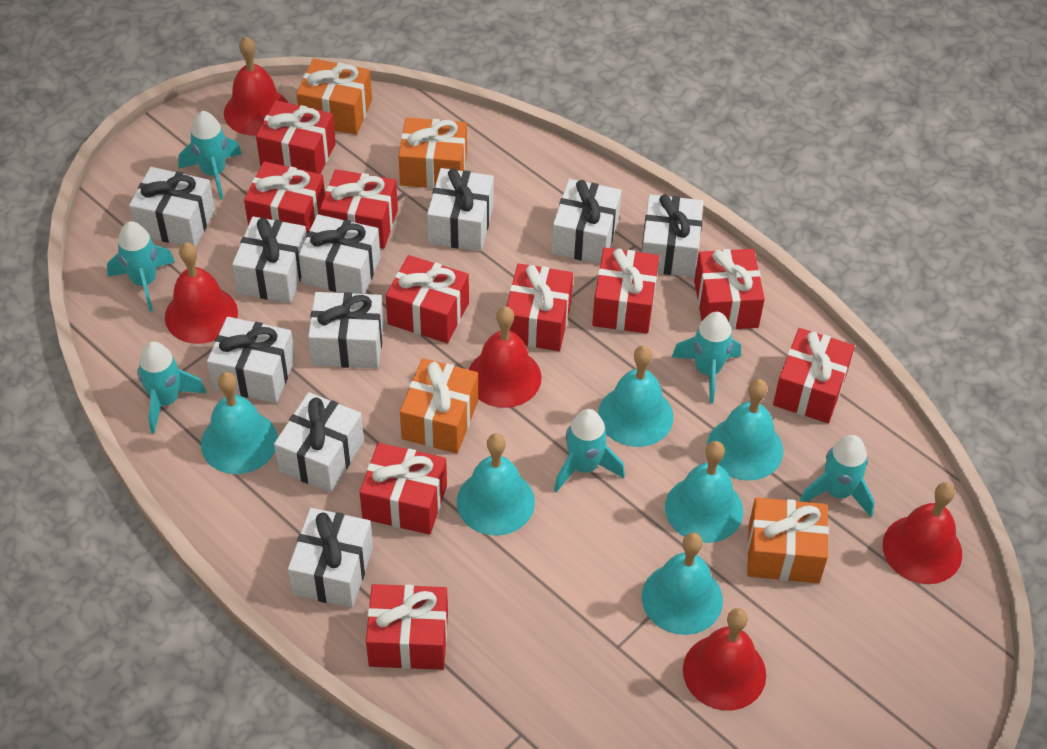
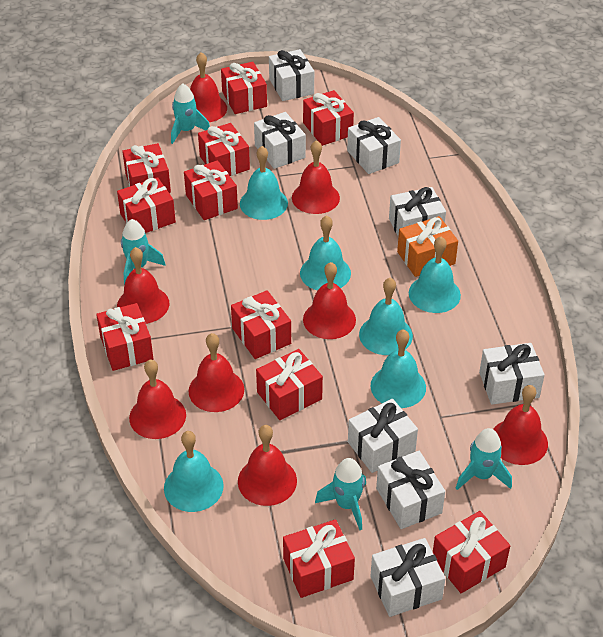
orange gift: [296,59,372,135] [398,117,467,189] [400,358,478,454] [747,497,829,583] = 4 -> [397,216,458,277] = 1
red bell: [165,242,238,344] [224,36,288,136] [469,306,542,408] [683,608,766,711] [883,482,962,584] = 5 -> [117,247,169,324] [129,360,186,439] [188,333,244,412] [190,52,227,122] [238,425,297,506] [292,140,340,214] [303,262,356,339] [493,385,548,465] = 8
red gift: [244,161,325,233] [256,100,336,174] [320,169,398,249] [360,443,447,535] [366,584,448,670] [386,255,469,343] [507,263,573,351] [592,248,659,334] [694,249,765,330] [773,328,855,423] = 10 -> [96,303,153,371] [117,177,176,233] [122,143,171,193] [184,160,238,220] [198,123,250,176] [221,62,267,114] [231,290,291,359] [256,349,323,420] [283,519,355,598] [303,90,354,146] [433,511,510,593] = 11
turquoise rocket: [107,221,175,312] [137,341,206,434] [178,111,242,199] [554,409,625,492] [672,312,741,404] [800,435,875,517] = 6 -> [121,219,166,285] [171,84,210,144] [315,458,366,530] [456,428,512,490] = 4
white gift: [129,167,215,247] [207,317,295,403] [232,217,307,303] [274,392,364,493] [288,508,373,608] [298,214,381,294] [308,292,384,369] [427,168,494,251] [552,179,621,264] [642,194,704,277] = 10 -> [254,112,306,169] [269,49,314,101] [347,117,401,174] [348,399,418,473] [371,538,446,617] [376,451,445,529] [389,187,446,237] [479,343,545,405] = 8

